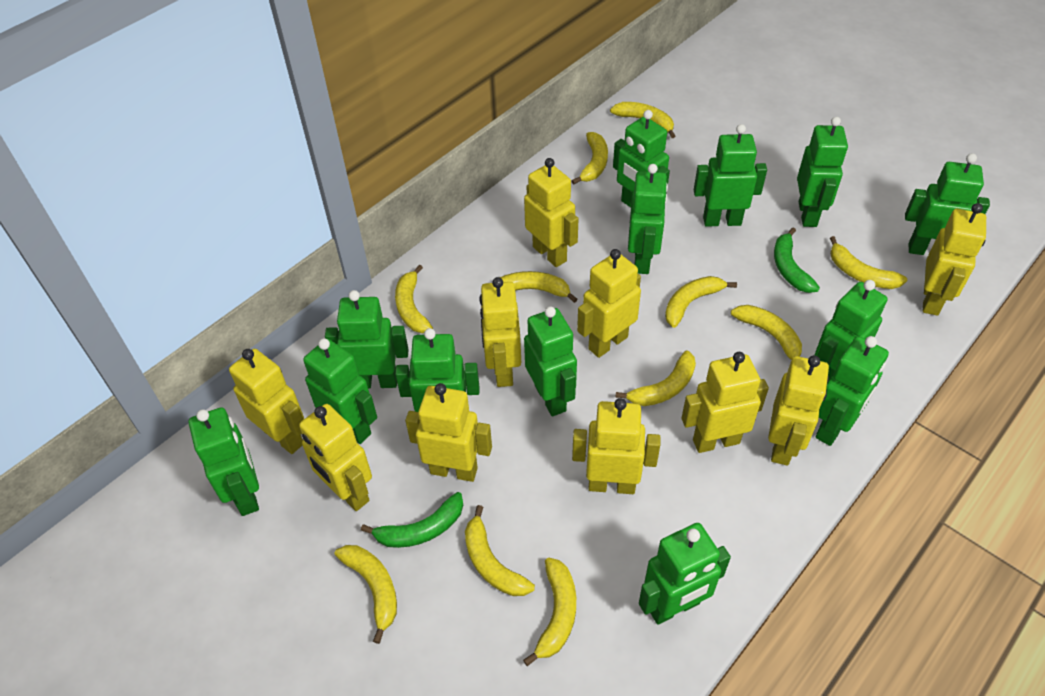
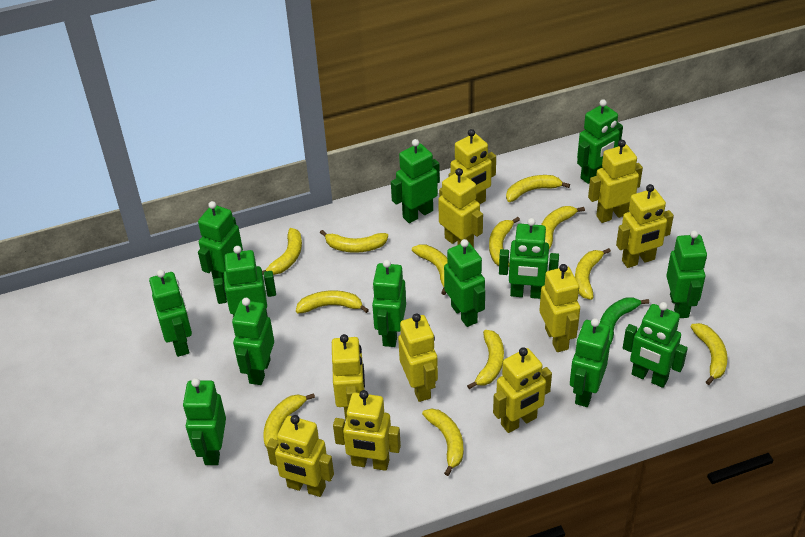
green banana: [361,492,463,548] [774,227,820,293] = 2 -> [600,297,649,345] = 1
yellow banana: [335,545,397,644] [395,265,433,333] [465,505,535,596] [500,271,577,303] [523,558,576,666] [572,132,608,185] [610,102,675,138] [615,350,696,406] [665,276,737,328] [731,305,802,360] [830,236,907,289] = 11 -> [262,228,302,275] [263,393,315,448] [296,290,369,313] [320,230,388,253] [412,245,447,295] [422,408,463,476] [467,330,504,389] [489,217,520,268] [506,175,570,202] [541,206,585,249] [575,248,611,300] [691,323,727,385] = 12

